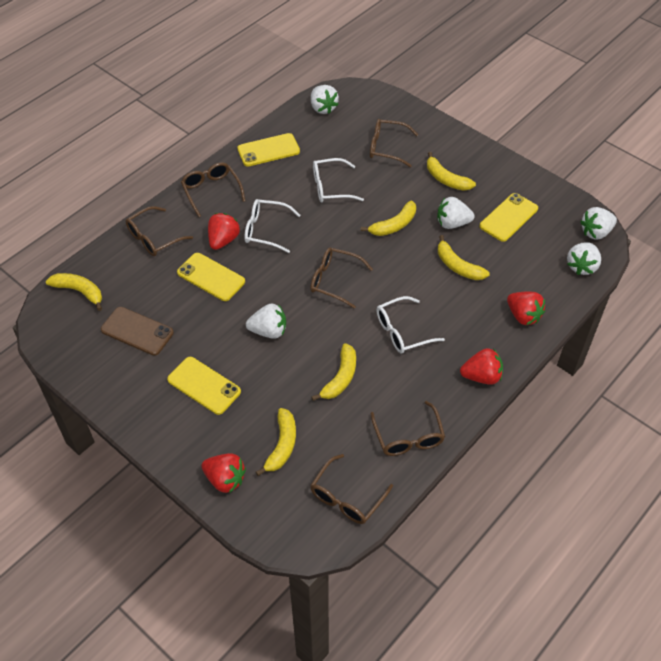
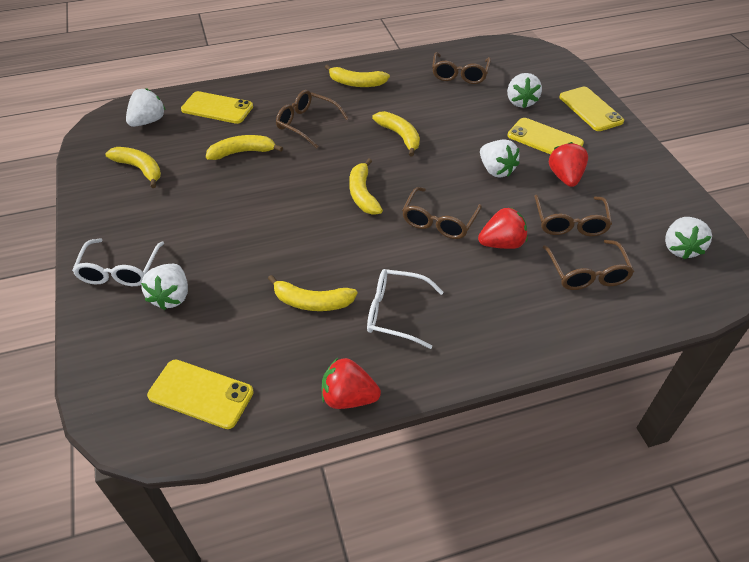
brown glasses: [125,206,193,256] [181,162,245,217] [310,247,373,309] [310,454,393,524] [370,119,418,167] [371,401,445,456] = 6 -> [276,90,349,148] [402,187,482,239] [432,52,491,84] [534,195,612,236] [543,240,634,290] = 5
brown phone: [101,307,174,356] = 1 -> none = 0
red strawberry: [201,453,246,493] [208,213,240,250] [460,348,503,385] [507,292,545,325] = 4 -> [322,358,381,409] [478,208,528,249] [549,142,588,187] = 3
white glasses: [244,199,301,253] [313,158,364,202] [377,296,445,353] = 3 -> [72,238,164,286] [367,269,444,349] = 2

